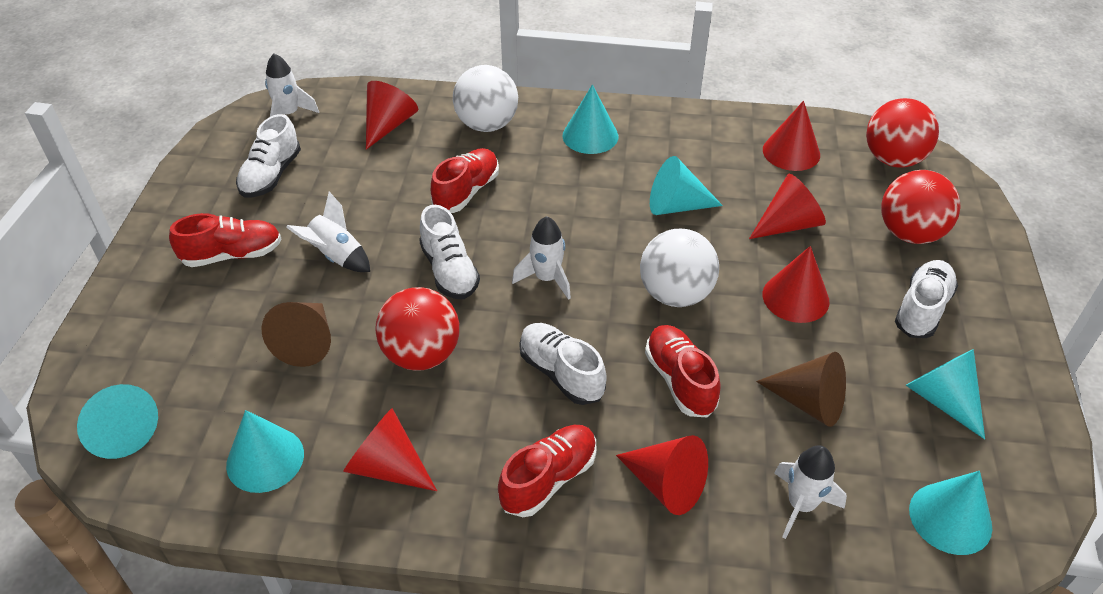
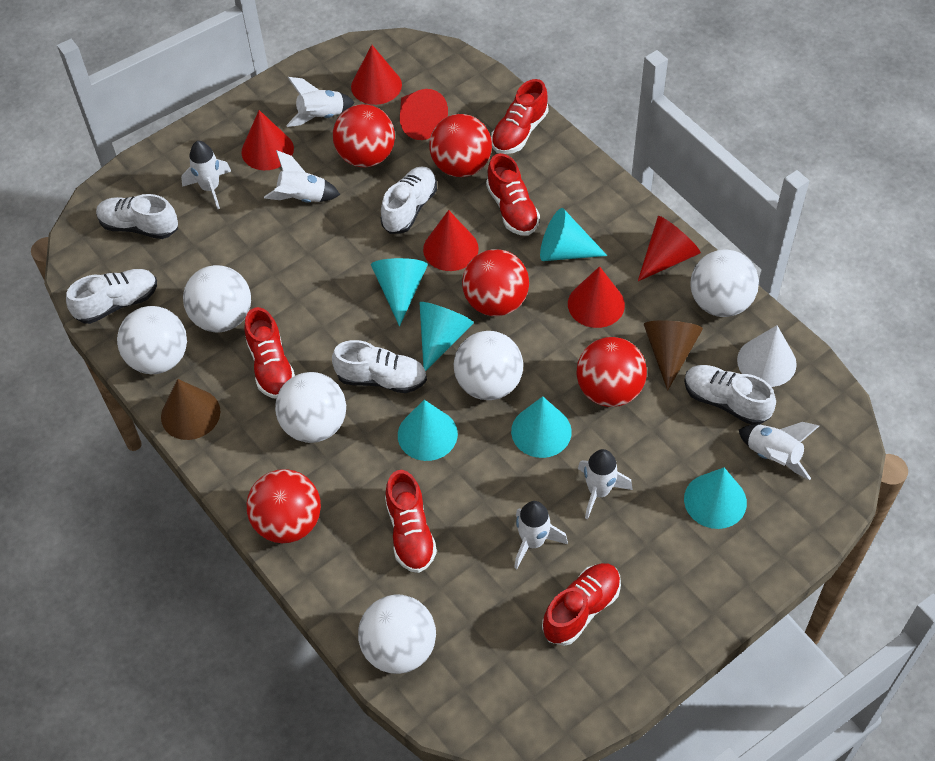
red ball: [375,287,459,371] [866,98,939,168] [881,170,961,244] = 3 -> [247,469,321,543] [333,104,395,167] [429,114,492,177] [462,249,529,316] [576,337,647,407] = 5
red shoe: [169,213,281,267] [431,148,499,213] [498,425,597,517] [645,325,720,417] = 4 -> [244,307,295,399] [385,470,437,573] [486,153,540,236] [491,79,548,154] [542,563,621,646] = 5
white ball: [453,65,518,132] [640,229,719,307] = 2 -> [117,306,187,374] [183,265,251,333] [275,372,346,443] [358,595,436,674] [454,331,523,400] [690,250,759,317] = 6
white cone: none = 0 -> [737,325,797,387] = 1
white rocket: [265,53,319,117] [286,192,370,272] [512,216,571,300] [774,446,847,539] = 4 -> [181,141,231,209] [264,150,340,203] [286,77,355,127] [514,501,568,569] [578,449,633,520] [739,422,819,480] = 6
white shoe: [236,114,301,197] [419,205,480,299] [519,323,607,405] [895,260,958,338] = 4 -> [66,269,157,324] [96,194,178,239] [332,340,427,393] [380,167,437,234] [684,365,776,425] = 5

